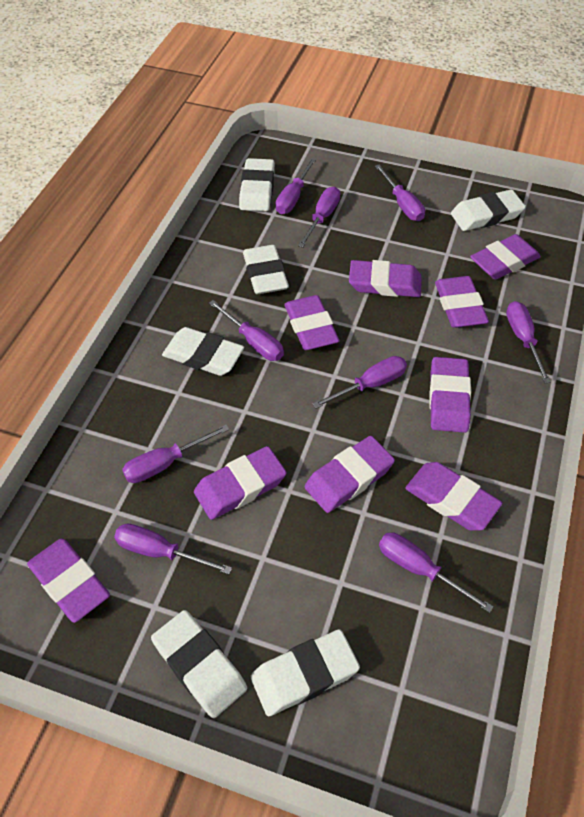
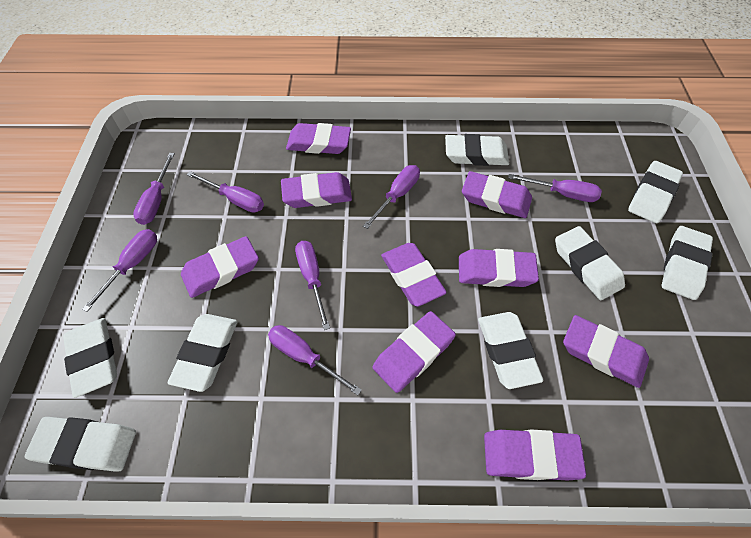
purple screwdriver: [114,523,232,574] [122,424,230,483] [209,300,284,361] [275,157,317,214] [298,187,340,248] [313,356,407,409] [375,165,425,221] [379,532,494,613] [506,301,551,383] = 9 -> [82,229,157,312] [133,153,175,225] [187,171,264,213] [268,325,362,396] [295,241,330,330] [363,165,420,229] [508,174,602,202] = 7
white eraser: [151,610,247,718] [162,327,244,376] [239,158,275,211] [243,245,289,294] [251,629,360,716] [451,190,526,231] = 6 -> [25,417,136,472] [63,318,117,398] [168,314,237,392] [445,134,509,166] [478,312,543,389] [555,226,625,300] [628,161,683,223] [662,226,713,300] = 8

